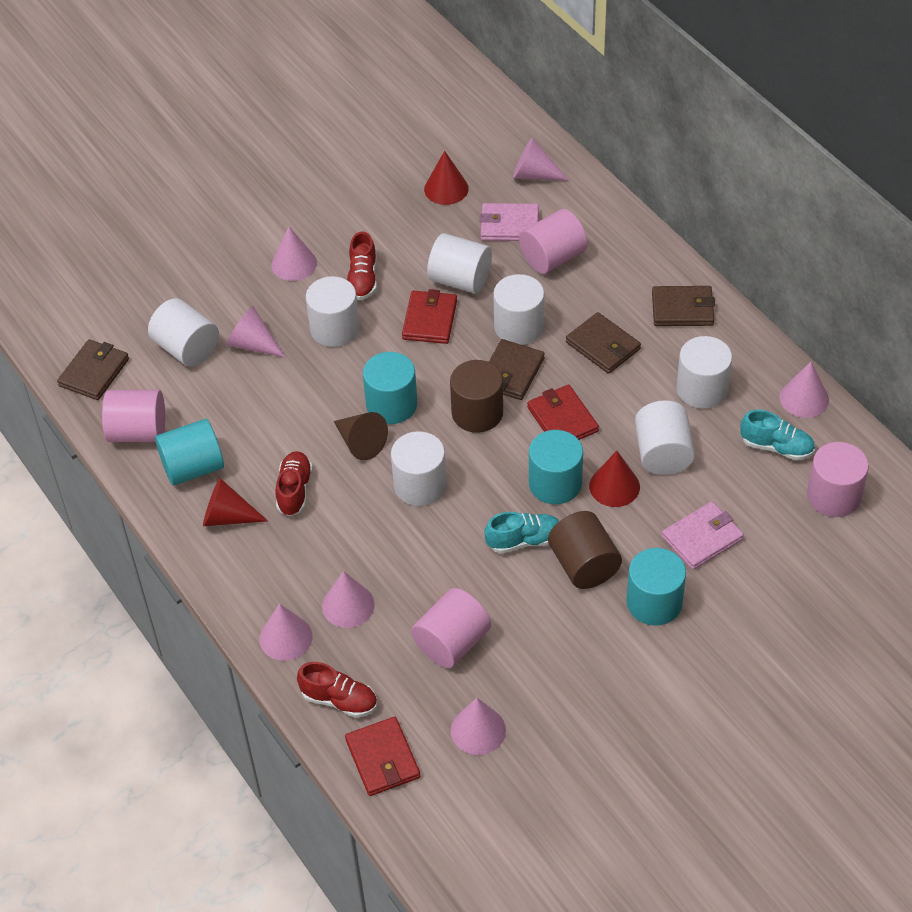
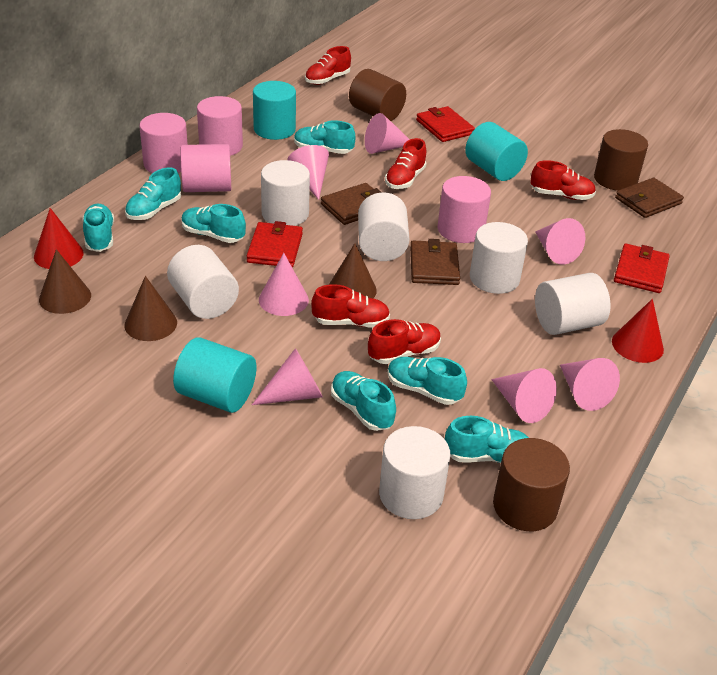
brown cone: [334,412,388,460] = 1 -> [39,249,91,314] [124,276,177,341] [329,243,377,298] = 3
brown cylinder: [450,360,503,433] [548,511,622,589] = 2 -> [349,69,406,121] [493,438,570,531] [594,129,648,191] = 3
brown wallet: [57,339,129,400] [489,339,545,400] [566,312,641,374] [652,286,715,326] = 4 -> [321,183,381,225] [410,239,460,285] [615,178,684,218] = 3
pink wallet: [480,203,539,241] [662,501,744,570] = 2 -> none = 0
red cone: [203,478,268,526] [424,151,469,205] [589,451,640,507] = 3 -> [34,208,84,269] [612,299,664,363] = 2
red shoe: [276,451,313,516] [297,662,377,718] [347,231,377,300] = 3 -> [305,46,351,85] [311,284,390,328] [368,319,441,364] [385,138,426,189] [530,160,596,200] = 5
turquoise cylinder: [155,419,224,485] [363,352,417,424] [529,430,583,504] [626,548,686,626] = 4 -> [173,337,256,413] [253,81,296,140] [465,122,528,181] = 3
turquoise shoe: [485,512,559,553] [740,410,815,460] = 2 -> [82,204,114,252] [125,168,181,220] [181,204,246,243] [294,121,355,154] [331,371,396,431] [387,357,467,405] [445,416,529,463] = 7
white cylinder: [148,298,219,367] [306,276,360,347] [391,431,447,506] [427,233,492,294] [493,274,544,345] [635,400,695,475] [676,336,732,409] = 7 -> [167,245,239,319] [261,160,310,226] [358,192,410,261] [379,426,450,519] [470,222,528,294] [535,273,611,335] = 6

